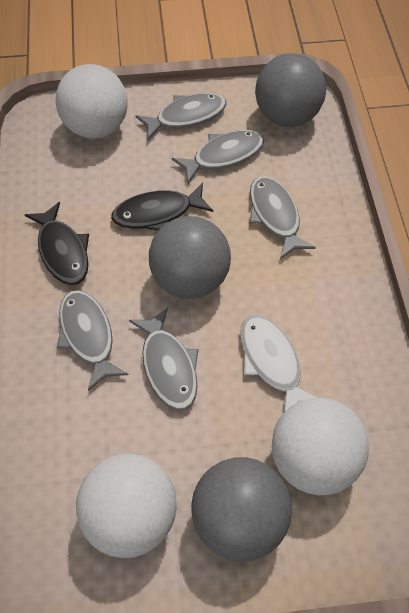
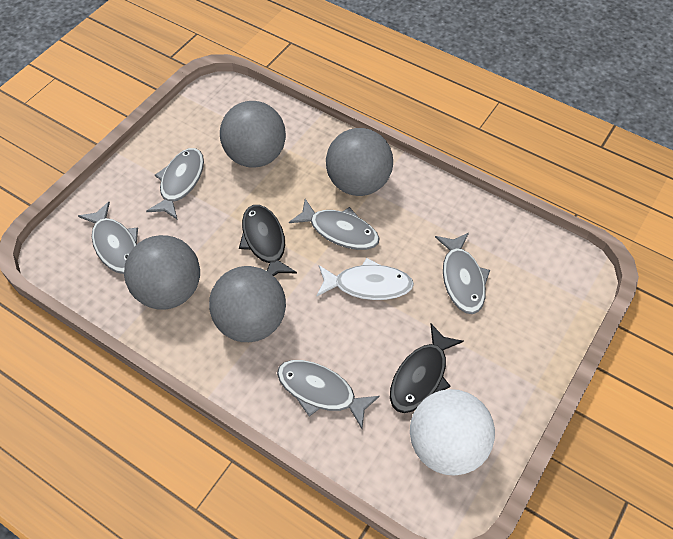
grey ball: [149,216,231,299] [191,457,292,562] [255,53,326,127] = 3 -> [124,235,200,310] [209,266,286,342] [220,101,286,168] [326,128,393,196] = 4
white ball: [56,64,128,139] [76,454,177,558] [272,398,369,495] = 3 -> [410,389,495,476] = 1

